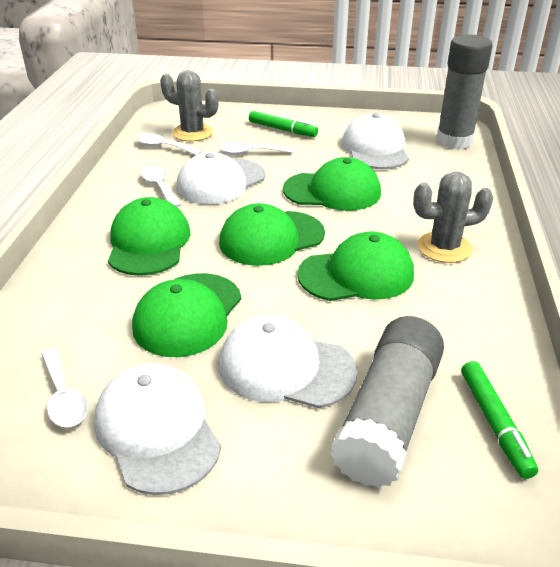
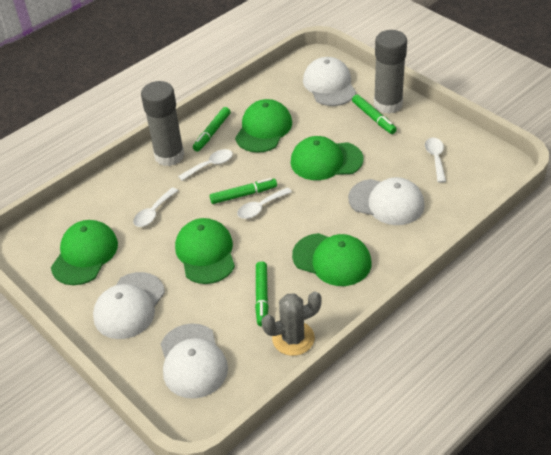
green marker: [249,111,318,137] [461,361,538,479] = 2 -> [193,107,231,152] [210,178,277,204] [255,261,268,327] [352,95,397,134] = 4
grey cactus: [160,70,219,141] [413,172,493,263] = 2 -> [261,291,322,356] = 1

